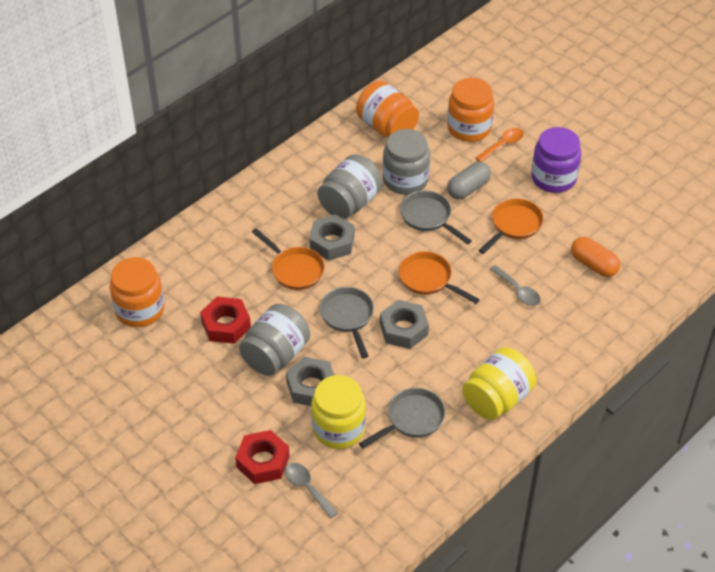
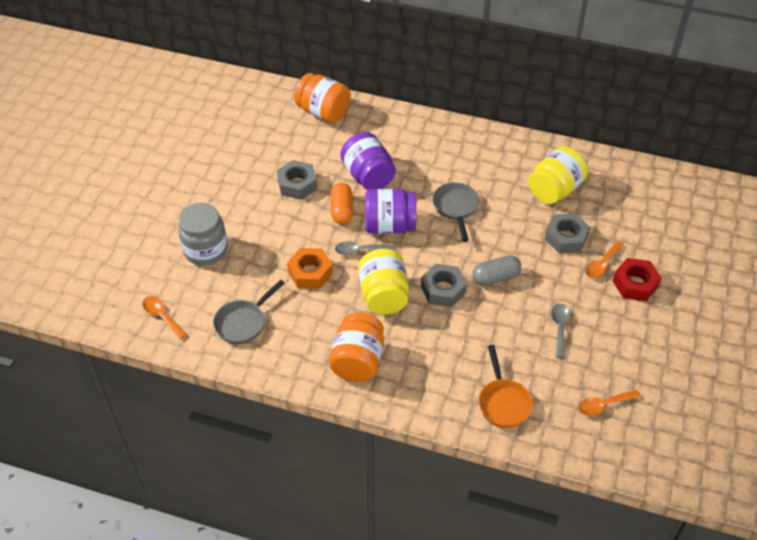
grey jar: [239,304,310,376] [317,154,382,219] [383,129,430,195] = 3 -> [178,203,228,266] = 1
grey pan: [320,287,374,358] [359,388,445,448] [400,190,472,245] = 3 -> [213,279,285,344] [433,182,479,242] = 2
orange jar: [110,257,164,327] [356,80,419,137] [447,78,494,142] = 3 -> [294,73,351,123] [329,313,384,382] = 2
orange nut: none = 0 -> [287,248,333,289] = 1
orange pan: [252,228,325,290] [399,251,480,304] [479,198,544,254] = 3 -> [478,345,533,428] = 1
orange spoon: [476,128,524,162] = 1 -> [142,296,187,339] [578,390,641,416] [586,241,624,278] = 3
purple jar: [531,127,582,193] = 1 -> [341,132,396,190] [365,189,416,234] = 2
red nut: [200,297,251,344] [235,430,290,484] = 2 -> [613,258,662,301] = 1

